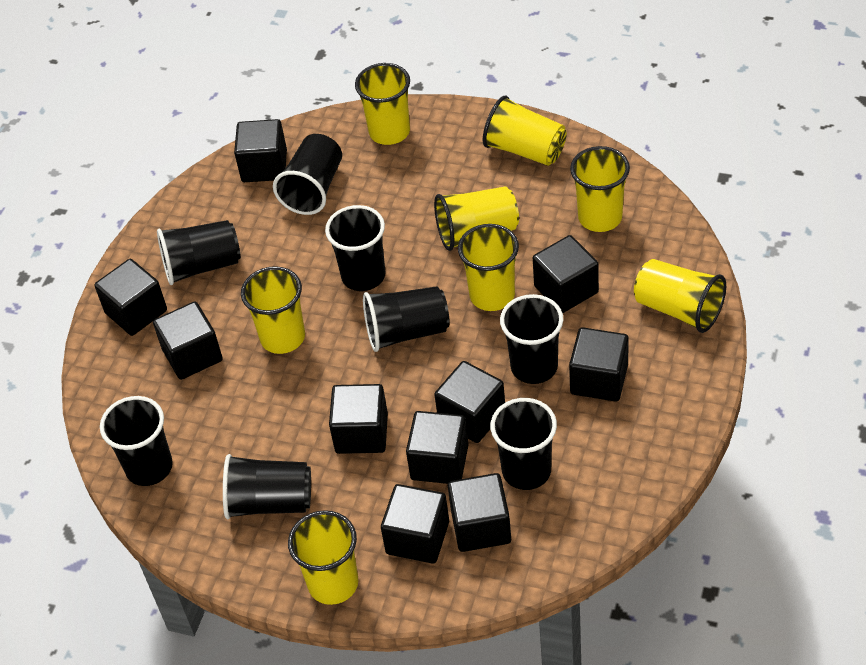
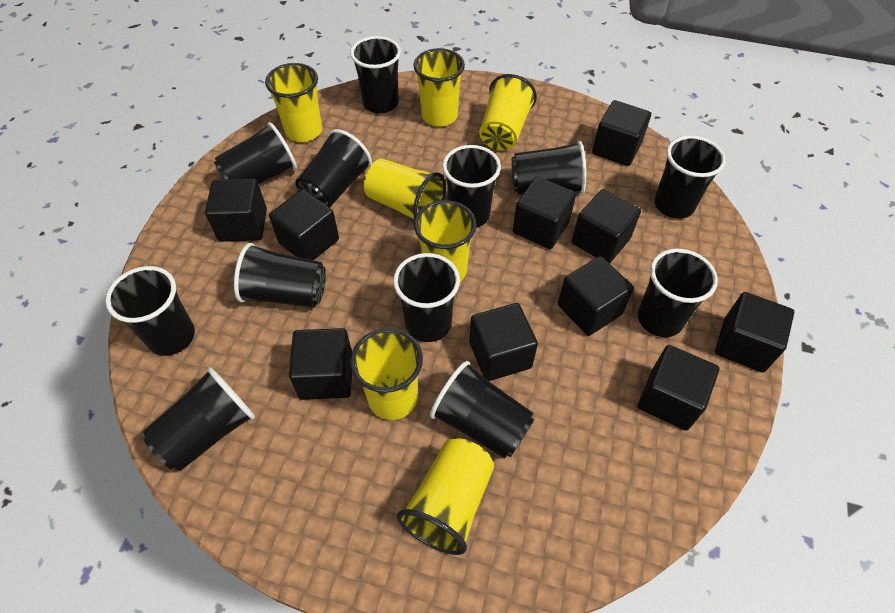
black cup: [100,396,173,486] [157,220,241,285] [223,454,311,519] [273,134,342,215] [325,205,385,291] [363,286,450,352] [490,398,557,490] [500,294,563,384] = 8 -> [106,266,195,356] [143,367,255,471] [214,122,297,184] [234,243,326,308] [295,129,372,208] [350,36,401,114] [393,253,460,342] [430,361,535,459] [442,145,501,228] [512,141,586,195] [638,249,718,337] [654,135,726,219] = 12
yellow cup: [241,266,305,354] [288,510,358,605] [355,63,410,145] [434,186,519,251] [458,224,519,311] [483,95,567,166] [570,146,630,232] [634,259,726,333] = 8 -> [265,63,322,142] [350,328,423,420] [364,159,446,220] [397,438,494,555] [413,48,465,127] [414,200,477,282] [479,74,537,150] = 7

